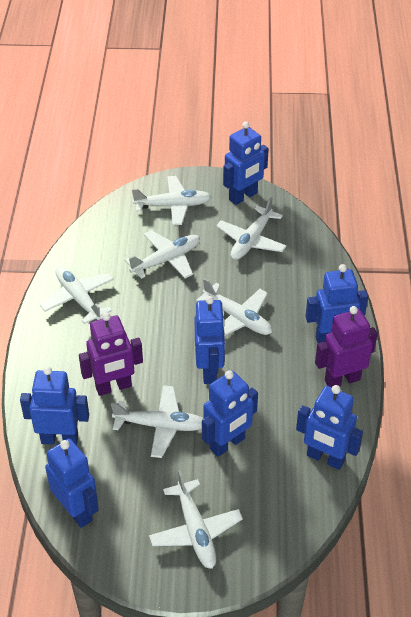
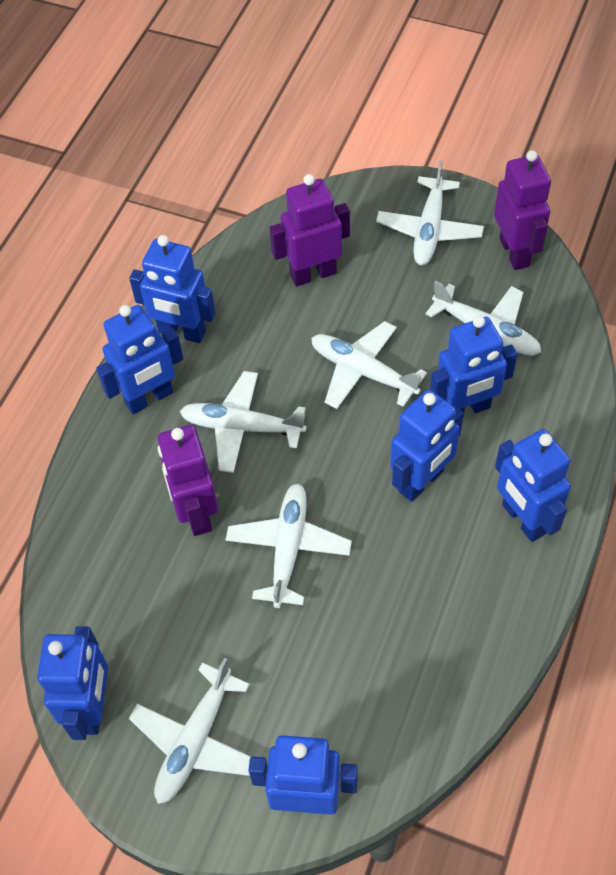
purple robot: [79,312,143,396] [315,306,378,387] = 2 -> [157,425,218,536] [269,174,350,287] [494,150,551,270] = 3
white plane: [40,266,114,324] [111,385,203,458] [125,230,200,279] [132,176,211,226] [149,470,243,569] [196,278,272,336] [216,197,287,260] = 7 -> [129,658,251,804] [180,371,306,473] [226,484,352,608] [311,321,427,409] [376,161,484,265] [426,281,541,356] = 6

